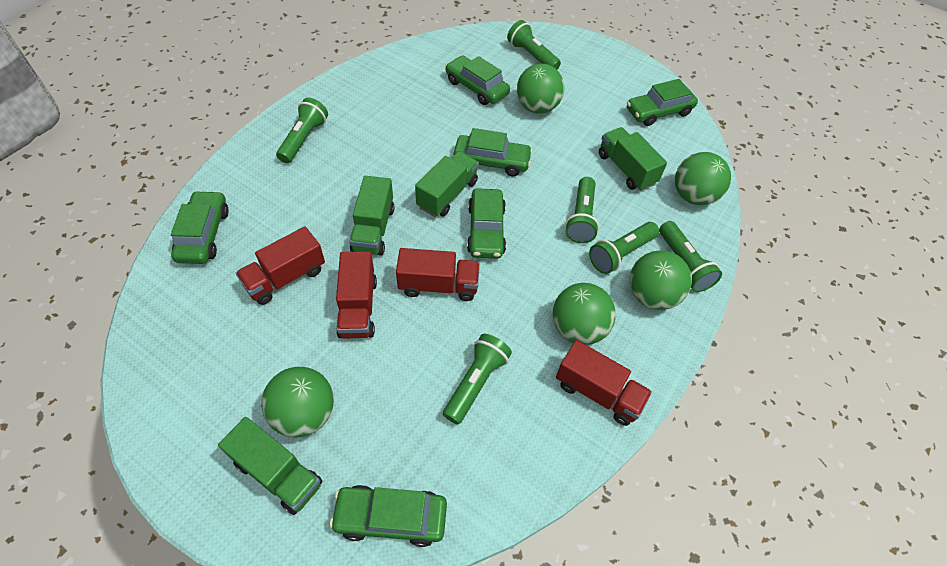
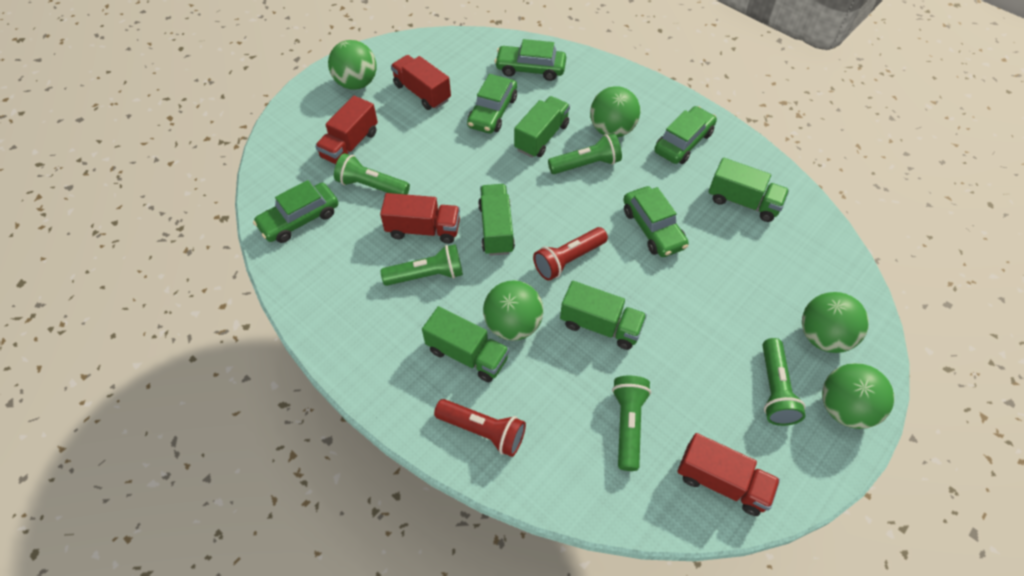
green car: [171,190,229,264] [330,485,447,547] [445,55,510,105] [454,128,533,176] [467,188,506,259] [627,79,698,126] = 6 -> [253,180,338,243] [467,74,517,134] [495,39,566,81] [623,186,689,257] [654,106,717,164] = 5
green flashlight: [276,98,328,163] [443,334,512,424] [507,20,561,69] [565,177,599,243] [589,222,659,274] [659,221,722,292] = 6 -> [334,153,410,195] [381,244,463,286] [548,133,622,174] [612,376,651,471] [763,338,805,426] = 5
green truck: [218,417,322,515] [349,176,395,256] [415,151,479,217] [599,127,667,191] = 4 -> [422,306,509,382] [478,184,515,256] [514,96,570,158] [560,281,647,350] [708,158,789,222] = 5
red flashlight: none = 0 -> [434,399,526,457] [533,227,608,280] = 2

